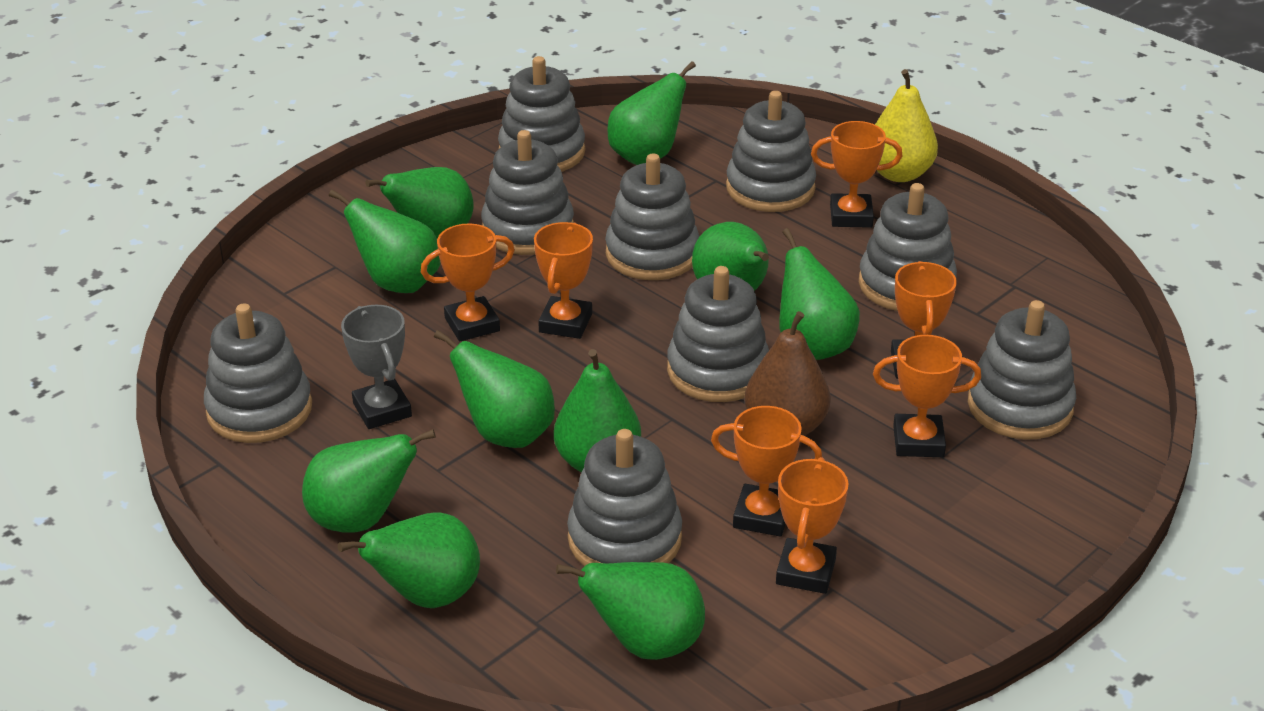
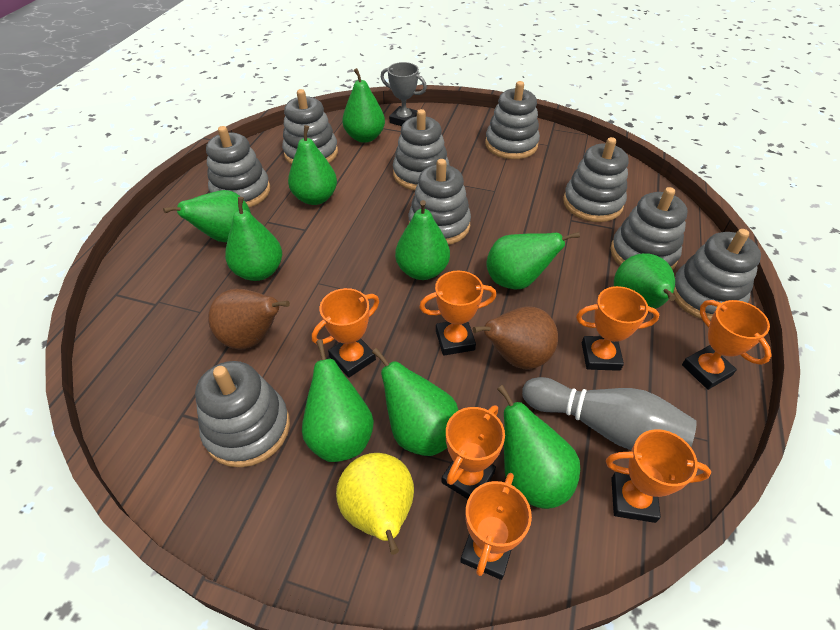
brown pear: [744,311,831,436] = 1 -> [208,289,290,350] [472,306,558,369] = 2
grey bowling pin: none = 0 -> [522,377,697,450] = 1

